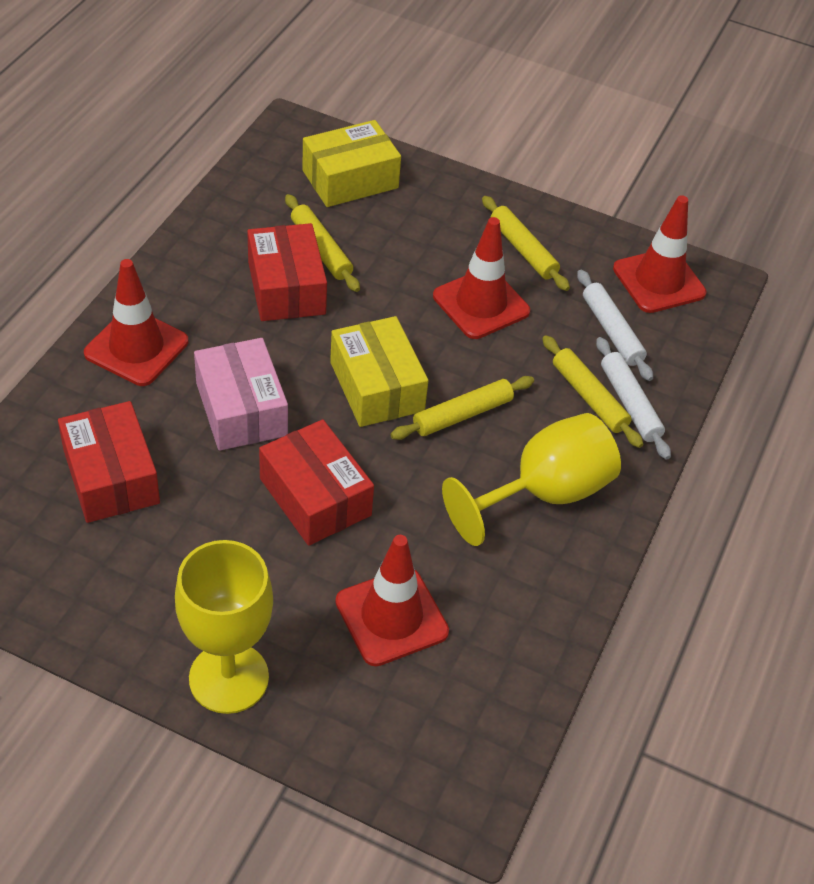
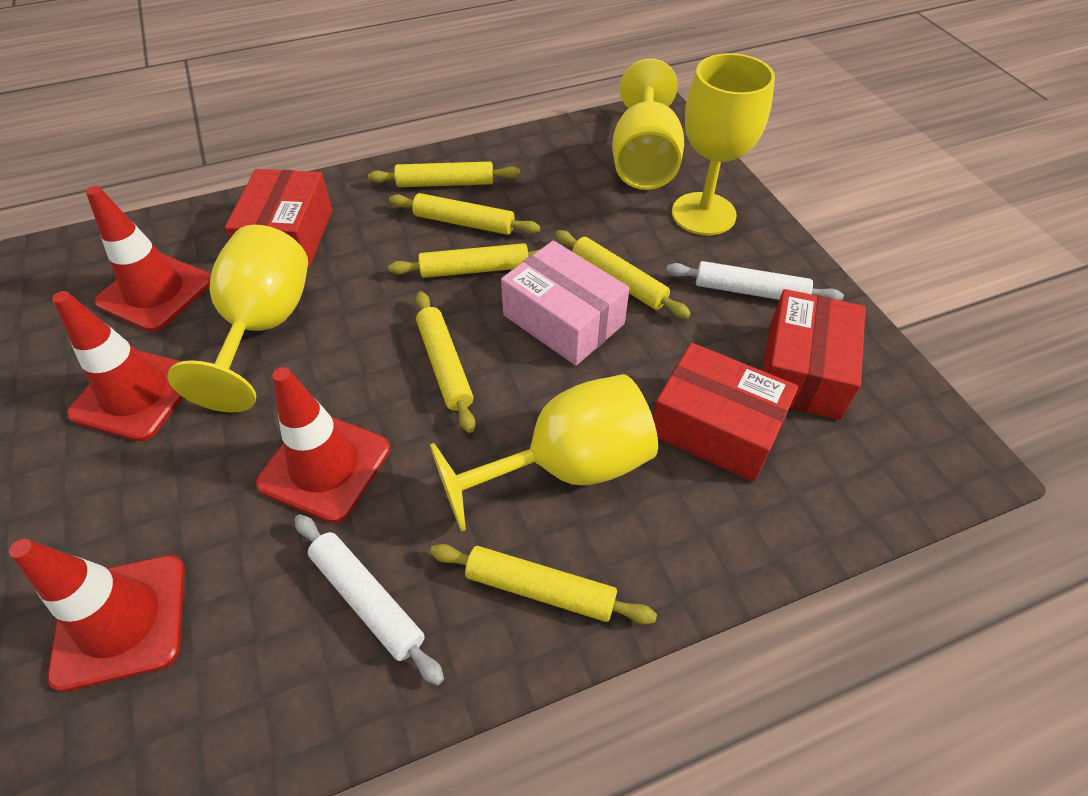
yellow box: [302,120,401,207] [330,316,429,427] = 2 -> none = 0
yellow goblet: [175,540,273,714] [442,413,621,546] = 2 -> [167,225,308,413] [430,374,658,532] [612,59,684,190] [672,53,775,235] = 4
yellow rolling pin: [285,194,360,292] [390,376,534,440] [482,196,570,291] [542,335,643,448] = 4 -> [368,161,520,187] [388,243,540,278] [389,193,540,235] [416,291,476,433] [430,544,657,625] [555,230,691,319] = 6

